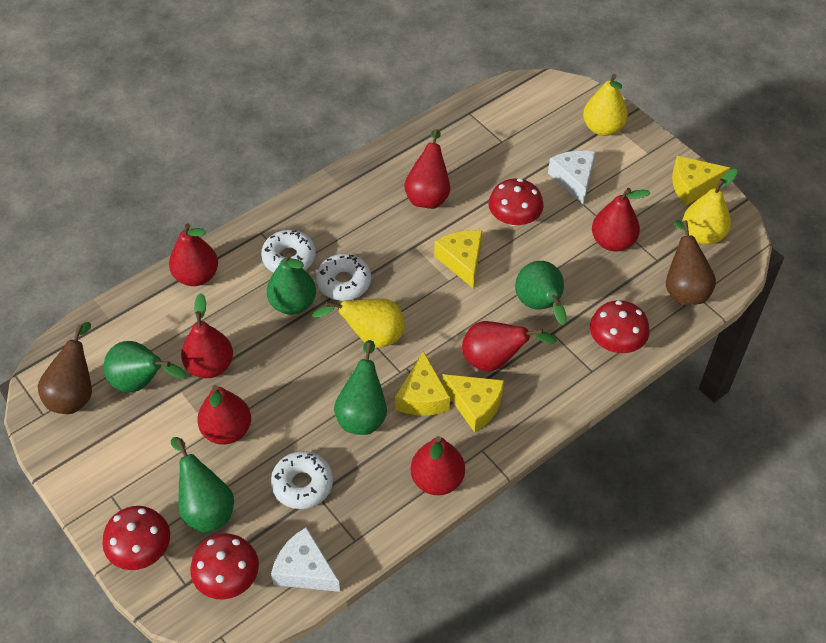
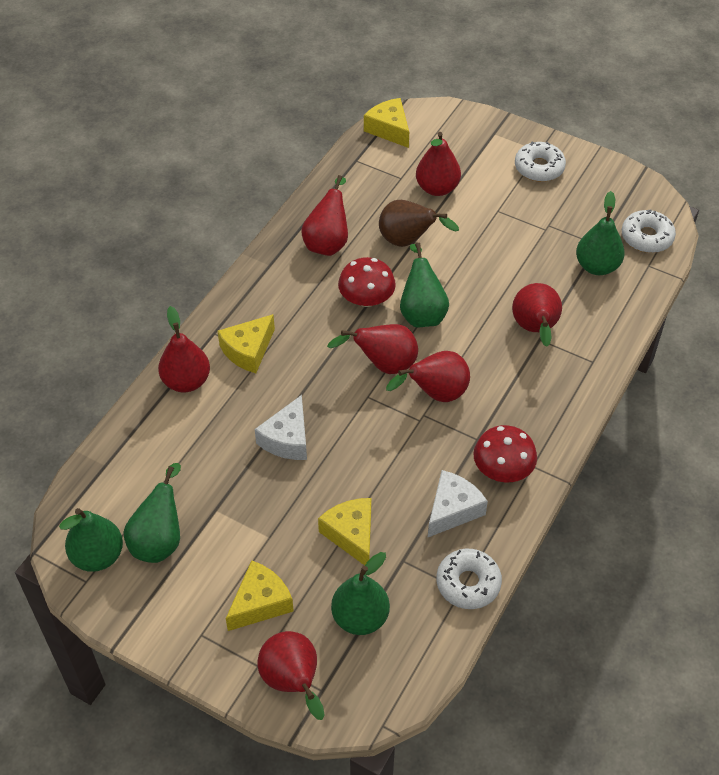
brown pear: [38,322,92,414] [666,220,716,305] = 2 -> [379,200,459,247] = 1
red mushroom: [102,506,170,570] [190,533,259,600] [488,178,544,226] [590,300,649,353] = 4 -> [338,257,396,307] [473,425,537,482] = 2
yellow pear: [312,298,405,348] [583,74,628,136] [683,169,738,245] = 3 -> none = 0

